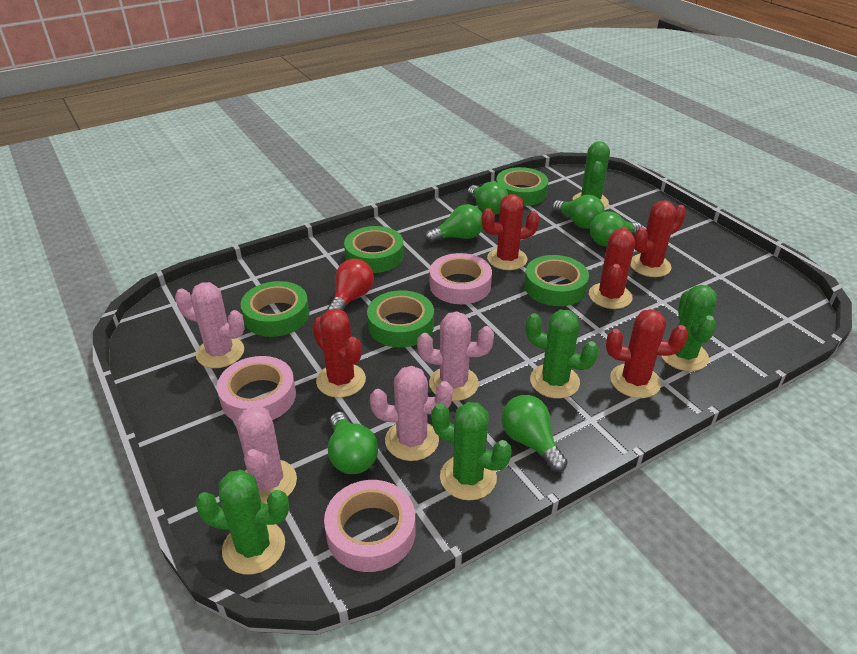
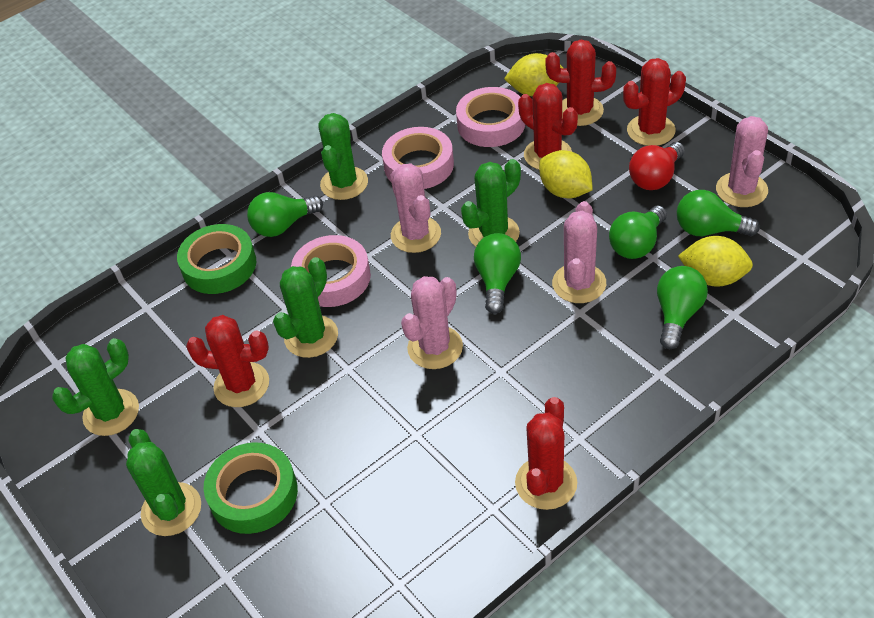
green light bulb: [328,412,378,474] [425,204,483,243] [468,182,508,214] [502,395,568,472] [552,195,605,229] [590,211,642,247] = 6 -> [247,192,323,237] [474,233,521,314] [609,205,667,259] [657,266,708,349] [677,190,760,236] = 5
green tape: [241,281,309,337] [344,226,404,273] [367,290,434,348] [496,167,549,206] [524,255,589,306] = 5 -> [177,224,256,294] [204,442,298,534] = 2
yellow lemon: none = 0 -> [504,53,563,96] [539,150,592,198] [678,236,753,287] = 3

